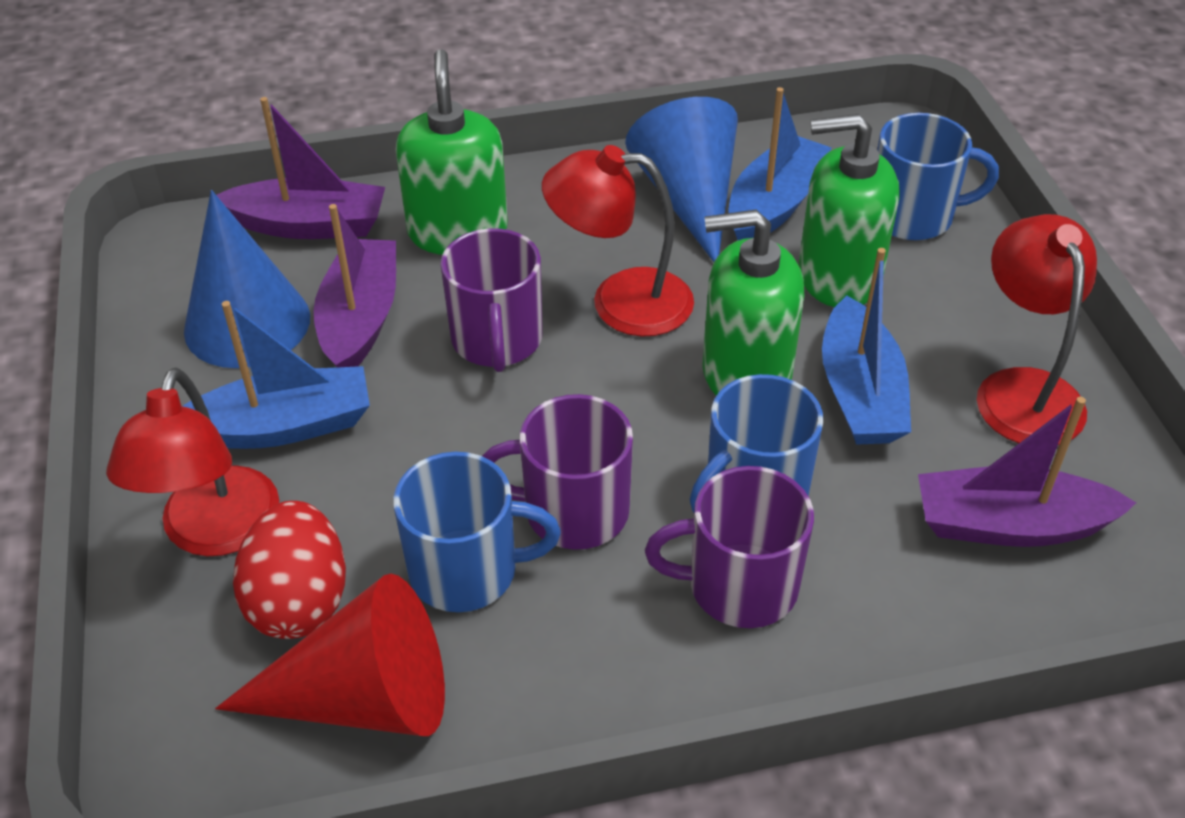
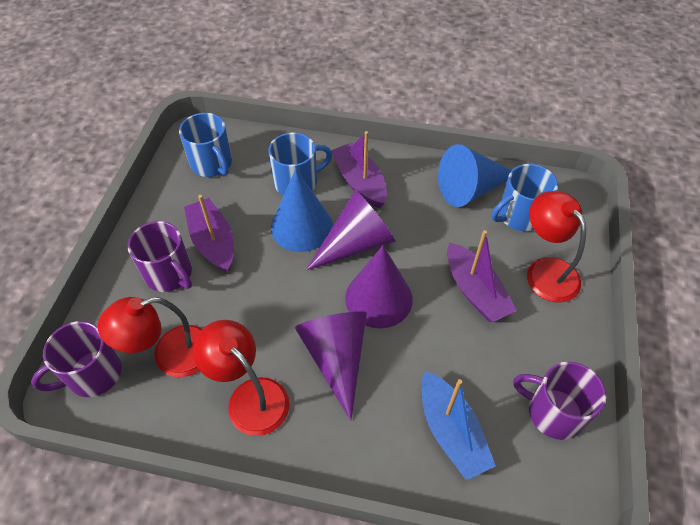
blue boat: [183,301,370,449] [728,87,832,240] [822,248,911,445] = 3 -> [421,371,496,480] = 1
green soap dispenser: [396,49,508,255] [703,210,804,396] [799,114,899,307] = 3 -> none = 0
purple cone: none = 0 -> [295,311,367,420] [306,190,395,270] [345,246,413,328] = 3
red cone: [215,574,445,736] = 1 -> none = 0
red egg: [233,501,346,639] = 1 -> none = 0

